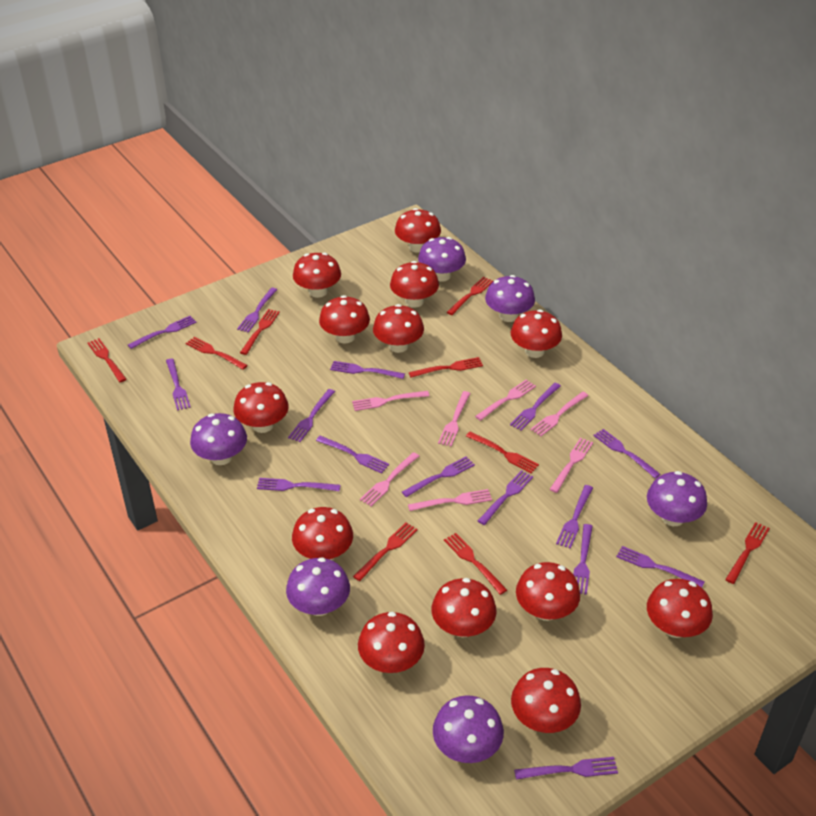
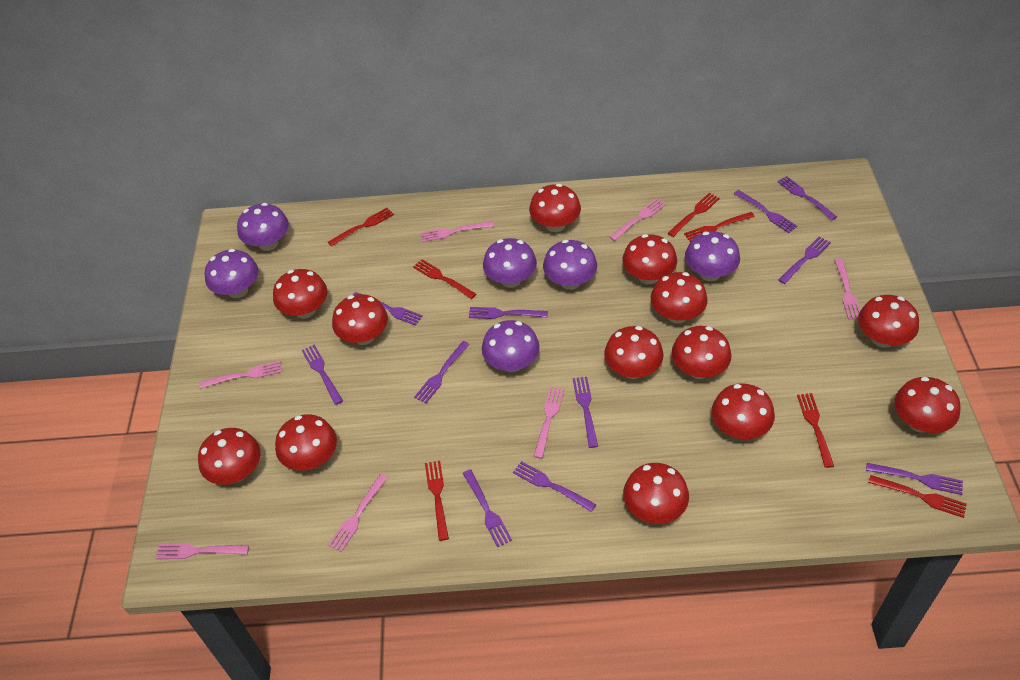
purple fork: [128,316,196,349] [166,359,191,411] [237,288,277,333] [257,478,341,491] [288,389,335,442] [316,436,389,474] [330,361,405,379] [402,456,475,497] [478,470,533,525] [510,383,561,431] [514,757,618,780] [556,485,593,549] [573,524,593,595] [593,429,661,478] [616,546,705,588] = 15 -> [302,345,343,405] [353,292,423,326] [414,341,470,404] [463,469,512,547] [469,307,548,319] [513,461,596,512] [573,377,598,448] [734,190,798,233] [777,176,837,220] [779,236,831,284] [866,463,963,495] = 11
red fork: [87,338,126,382] [186,337,248,370] [240,309,280,355] [353,522,418,581] [409,357,483,377] [444,533,507,595] [447,277,493,315] [466,431,539,473] [725,522,770,584] = 9 -> [328,208,394,246] [413,259,476,299] [425,461,449,541] [668,193,720,237] [684,212,755,242] [797,393,834,468] [868,475,967,518] = 7

